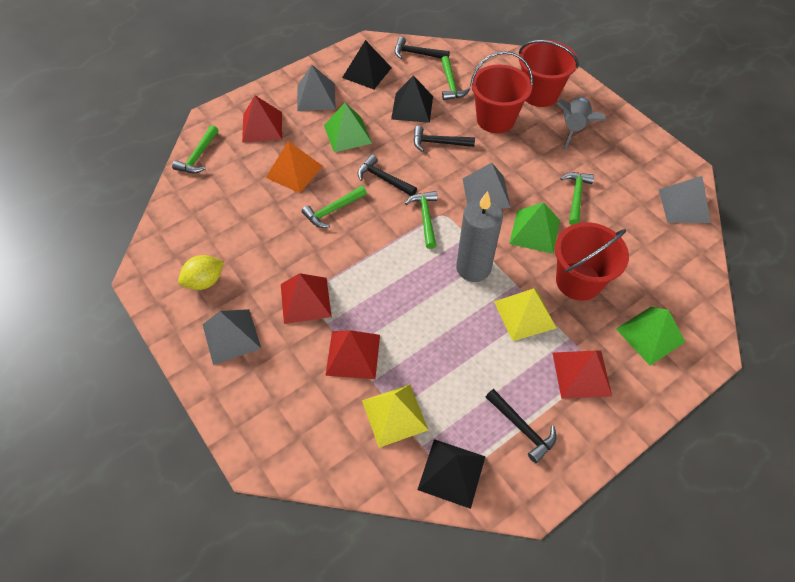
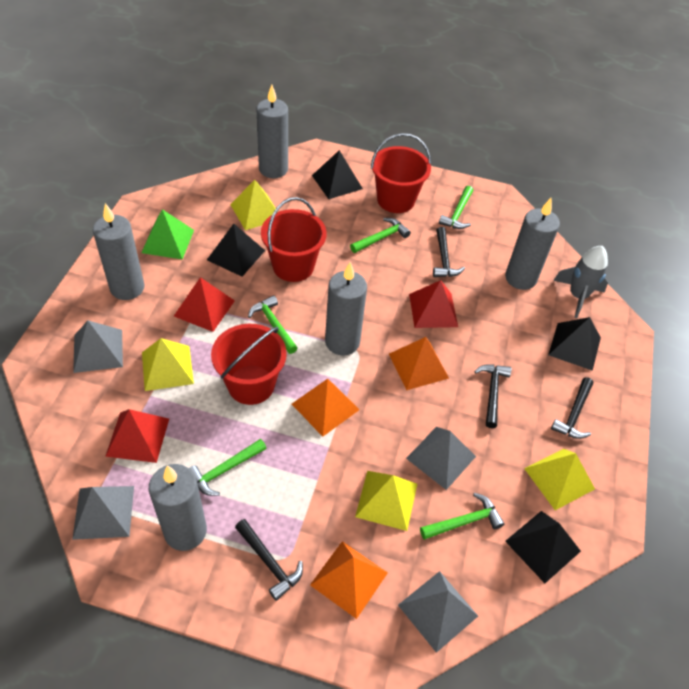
black pyramid: [342,40,392,89] [391,75,433,123] [417,439,486,509] = 3 -> [207,224,265,277] [312,150,363,199] [505,511,581,583] [548,317,601,371] = 4
green pyramid: [324,103,372,152] [509,202,560,254] [616,307,685,365] = 3 -> [141,209,194,260] = 1
grey candle: [456,191,503,282] = 1 -> [93,203,145,300] [149,464,207,551] [256,85,288,178] [325,262,367,355] [505,198,560,290] = 5
orange pyramid: [266,141,322,193] = 1 -> [292,379,359,437] [310,541,388,619] [389,337,449,390] = 3
red pyramid: [242,95,282,143] [281,273,332,324] [325,330,380,379] [553,350,612,399] = 4 -> [105,409,169,463] [174,277,235,332] [409,280,458,328] = 3
yellow lemon: [178,255,224,290] = 1 -> none = 0
yellow pyramid: [362,384,428,448] [494,288,557,341] = 2 -> [142,338,194,391] [230,180,276,230] [355,471,417,531] [524,449,595,510] = 4

